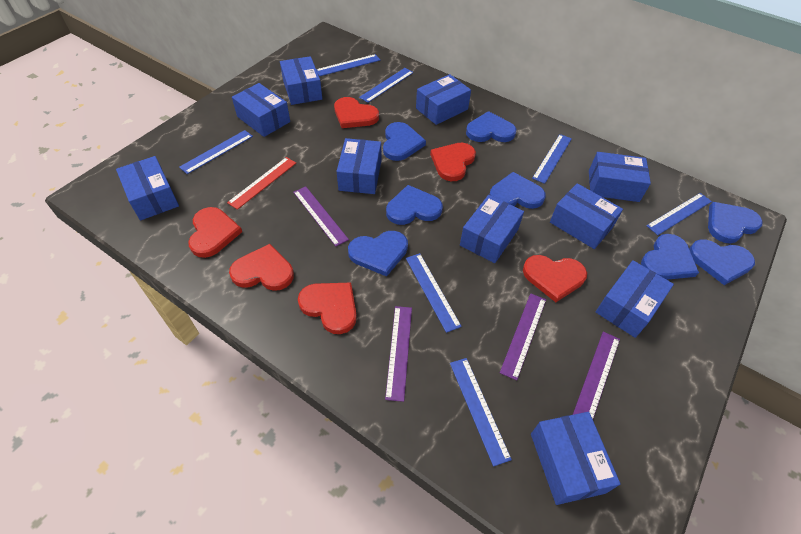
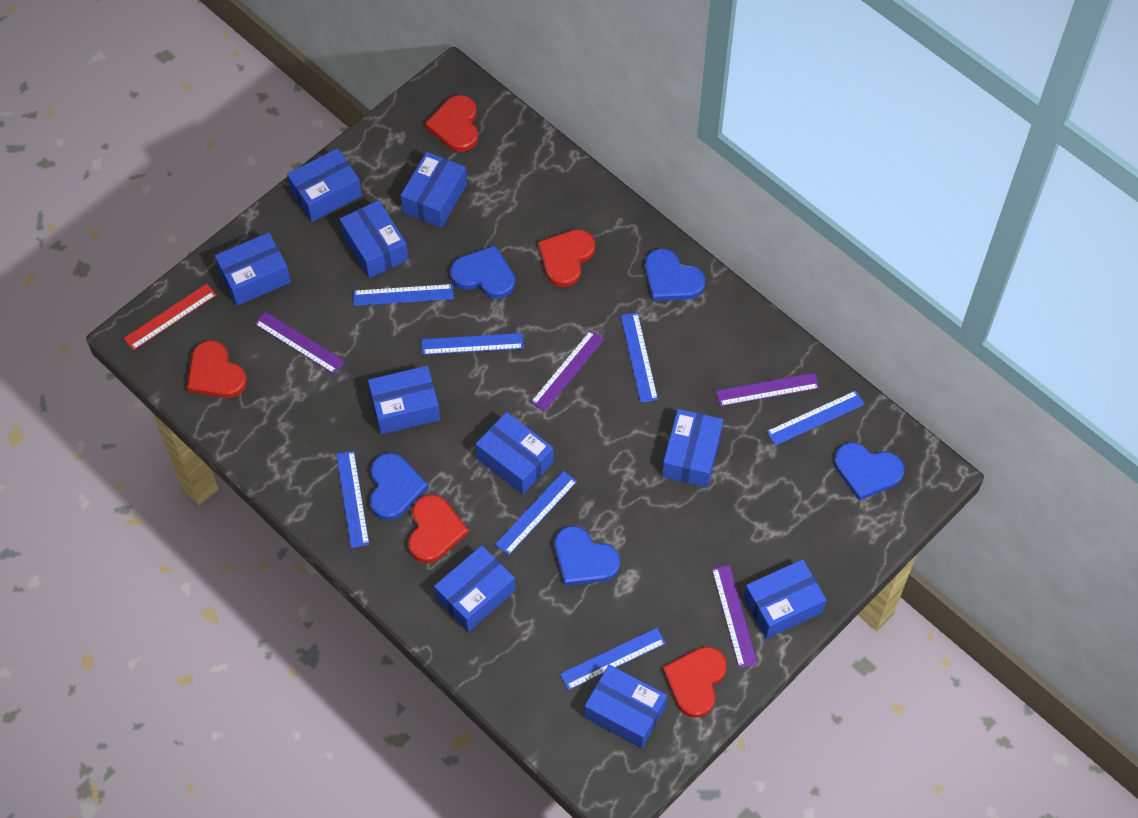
blue heart: [348,231,408,277] [383,122,426,161] [386,185,443,225] [466,111,516,142] [489,172,546,209] [641,234,699,280] [689,239,755,285] [708,202,763,243] = 8 -> [370,453,428,520] [450,246,515,299] [554,526,620,586] [645,249,705,301] [834,442,904,500] = 5
red heart: [188,207,242,258] [229,244,294,291] [298,283,357,334] [334,97,379,128] [430,143,476,181] [523,255,587,302] = 6 -> [187,340,247,398] [408,494,469,563] [425,95,478,152] [538,229,595,287] [662,646,727,718] = 5

